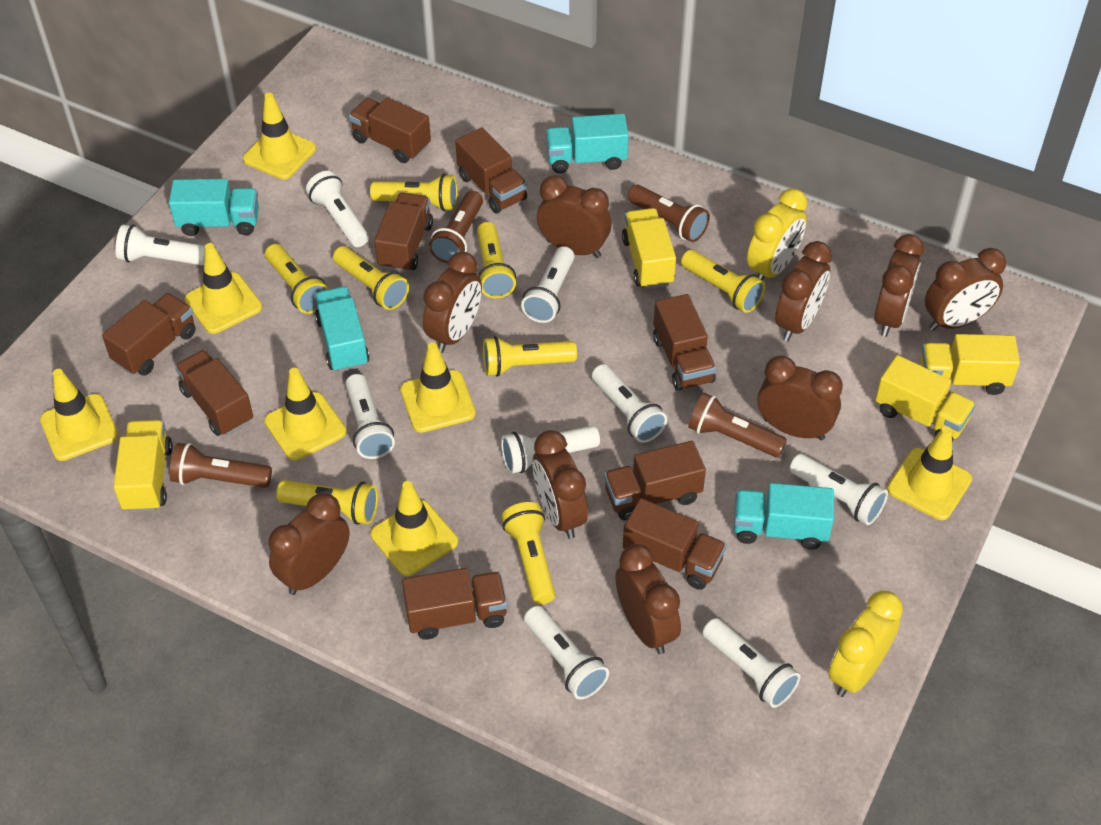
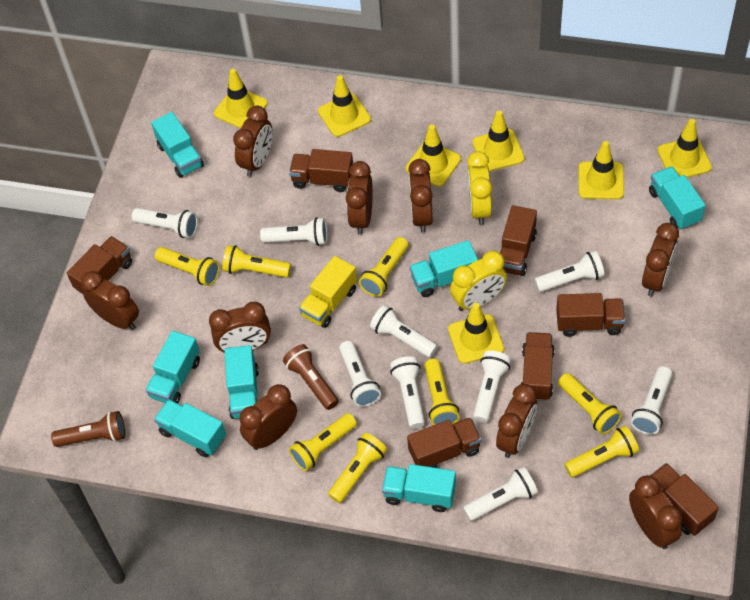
brown flashlight: [169,443,272,488] [429,191,483,263] [627,185,710,242] [688,393,787,457] = 4 -> [51,411,125,447] [283,344,339,410] = 2
brown truck: [102,293,196,376] [175,350,253,436] [349,97,431,163] [374,192,433,272] [402,568,507,640] [455,127,527,214] [604,441,706,520] [623,498,727,590] [653,294,716,391] = 9 -> [67,236,132,295] [289,149,353,192] [407,417,481,468] [500,205,537,276] [521,332,555,401] [556,293,625,337] [650,463,719,536] = 7
turquoise truck: [169,179,259,236] [315,286,370,372] [546,114,629,173] [734,483,834,550] = 4 -> [146,331,200,403] [151,112,204,178] [154,399,226,457] [224,345,259,419] [382,464,456,512] [410,240,478,297] [649,166,706,230] = 7
yellow truck: [113,420,173,512] [622,208,676,289] [875,355,976,441] [920,334,1020,395] = 4 -> [299,256,357,328] = 1

